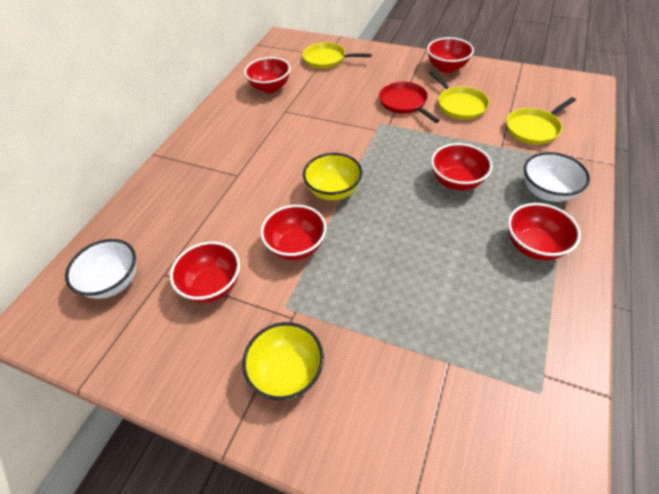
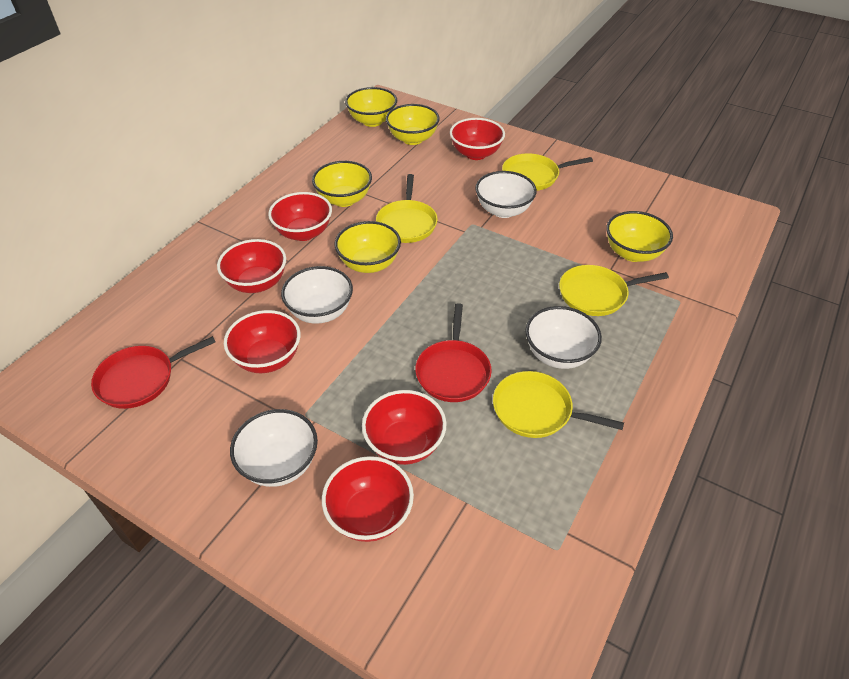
red pan: [379,82,440,123] = 1 -> [91,336,216,409] [415,303,492,402] = 2
white bowl: [65,239,137,299] [524,152,590,202] = 2 -> [230,409,318,487] [281,266,353,324] [475,171,537,218] [525,306,602,369] = 4
yellow bowl: [242,322,324,400] [303,153,362,201] = 2 -> [312,161,372,207] [334,221,401,273] [345,87,397,127] [386,104,440,145] [606,211,673,262] = 5
yellow pan: [302,42,372,69] [429,71,489,120] [506,97,576,145] = 3 -> [376,174,438,243] [493,371,624,438] [502,153,593,191] [559,265,669,316] = 4

